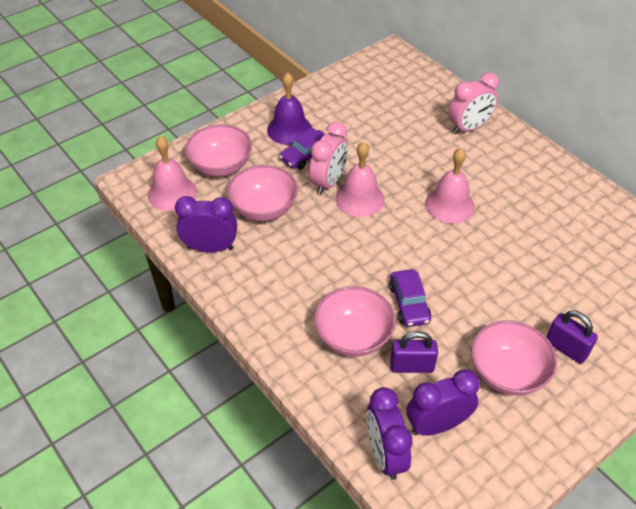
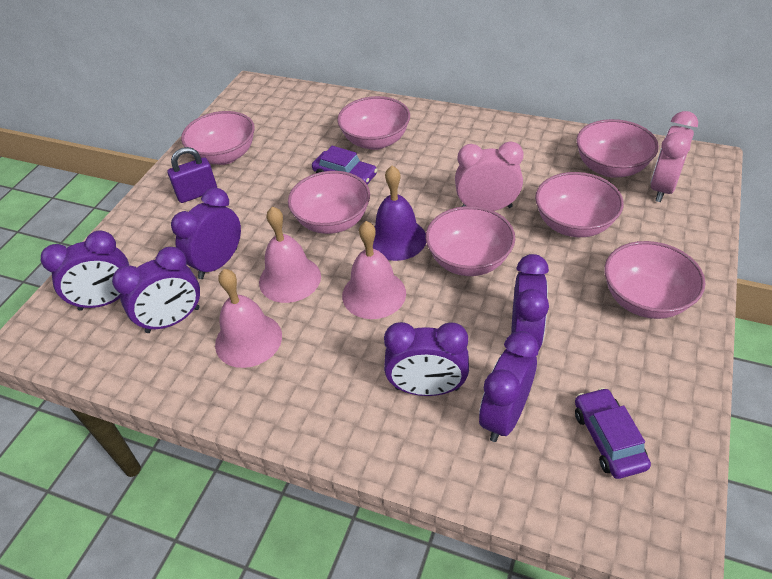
pink bowl: [185,125,252,177] [227,165,298,221] [314,286,396,357] [471,320,557,396] = 4 -> [181,111,255,165] [288,171,370,234] [337,96,410,150] [426,206,515,276] [535,172,624,237] [576,119,659,178] [604,241,705,319] = 7
purple clock: [175,196,237,252] [366,387,412,480] [406,369,480,436] = 3 -> [41,231,129,311] [112,247,200,333] [171,188,241,279] [384,322,469,396] [479,331,539,442] [511,254,549,350] = 6
purple padlock: [390,331,438,373] [546,310,598,364] = 2 -> [168,147,217,203] = 1

